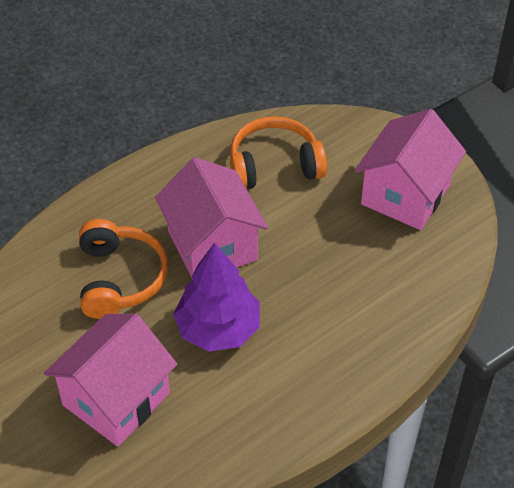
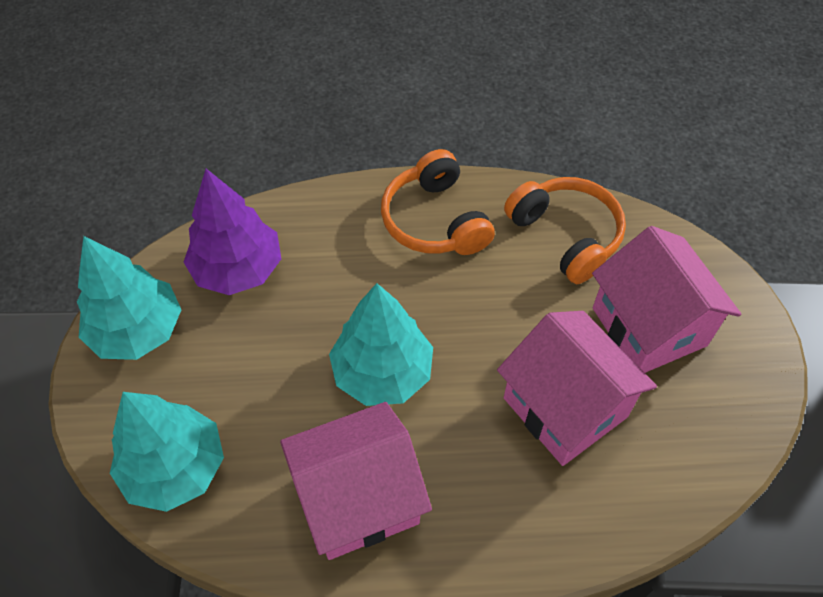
turquoise tree: none = 0 -> [77,236,181,360] [110,392,224,512] [329,283,433,406] = 3

